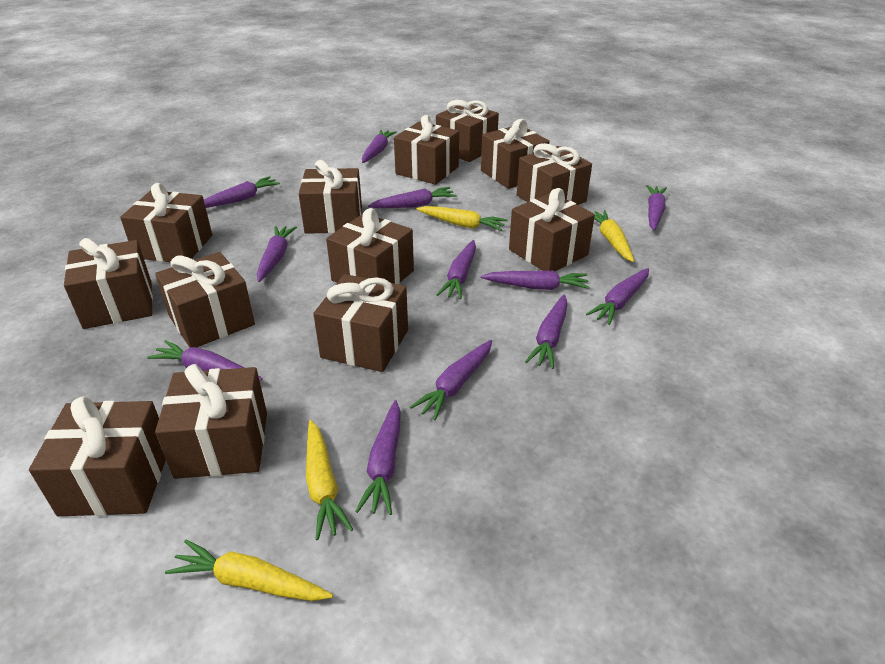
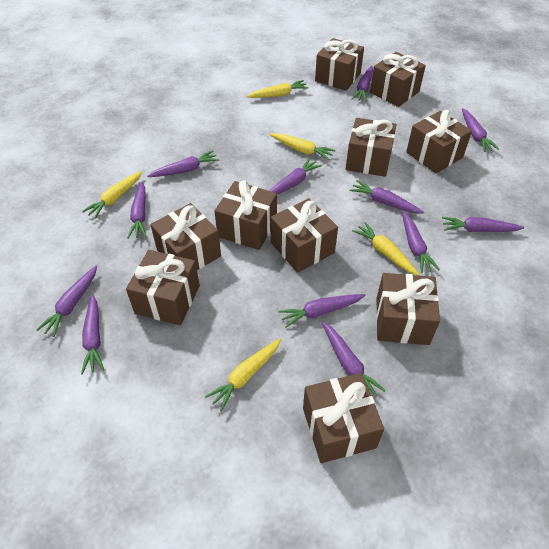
brown gift: [29,396,166,516] [64,238,153,329] [120,183,212,262] [155,252,255,348] [155,364,267,479] [299,160,362,234] [313,274,408,372] [326,208,414,284] [394,115,459,185] [436,100,499,162] [481,119,549,189] [509,188,595,272] [517,143,592,205] = 13 -> [126,250,200,325] [150,203,221,270] [215,180,277,250] [271,198,338,273] [303,373,384,463] [315,38,364,91] [346,118,397,177] [370,52,426,107] [376,273,440,345] [406,110,472,173] = 10
yellow carrot: [165,540,333,601] [306,420,354,540] [416,206,508,231] [594,210,634,262] = 4 -> [82,171,143,219] [205,339,281,411] [246,80,309,98] [269,133,336,160] [352,222,420,276] = 5

